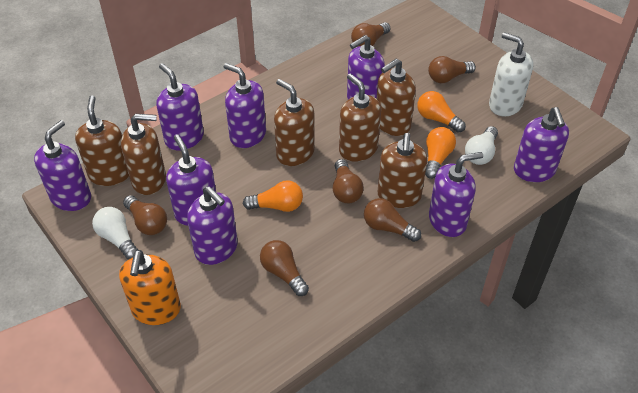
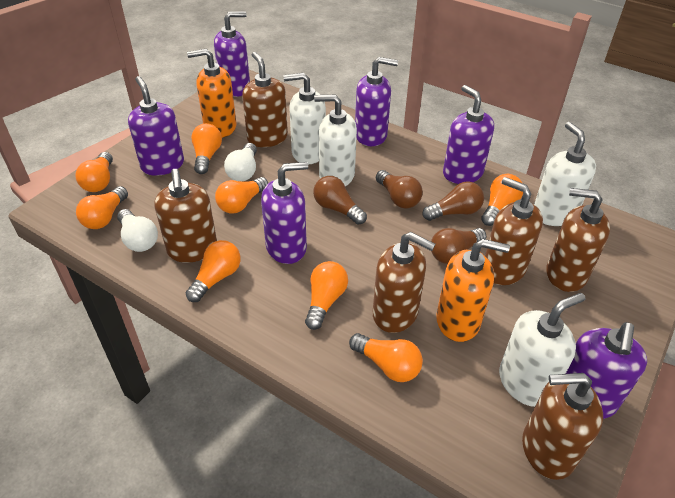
brown light bulb: [123,195,167,235] [260,240,309,296] [333,159,364,203] [351,22,390,47] [364,198,421,242] [428,56,476,83] = 6 -> [313,176,367,225] [376,170,423,209] [423,181,484,221] [431,228,486,264] = 4
orange light bulb: [243,180,303,212] [417,91,466,133] [425,127,456,179] = 3 -> [76,152,113,192] [76,186,128,229] [186,240,240,302] [191,123,222,174] [215,177,268,213] [305,261,348,330] [349,333,423,382] [481,174,523,226] = 8
orange soap dispenser: [119,250,181,325] = 1 -> [187,49,237,138] [436,239,510,342] = 2
purple soap dispenser: [34,120,91,211] [156,63,204,150] [166,134,216,226] [187,187,238,265] [224,63,266,148] [347,35,385,100] [429,152,483,237] [514,107,569,182] = 8 -> [128,76,184,176] [214,11,250,97] [261,162,308,264] [355,57,398,146] [443,85,494,184] [566,322,647,419] = 6
white soap dispenser: [489,33,533,116] = 1 -> [284,73,326,164] [314,95,357,186] [499,293,585,407] [534,122,596,226] = 4

